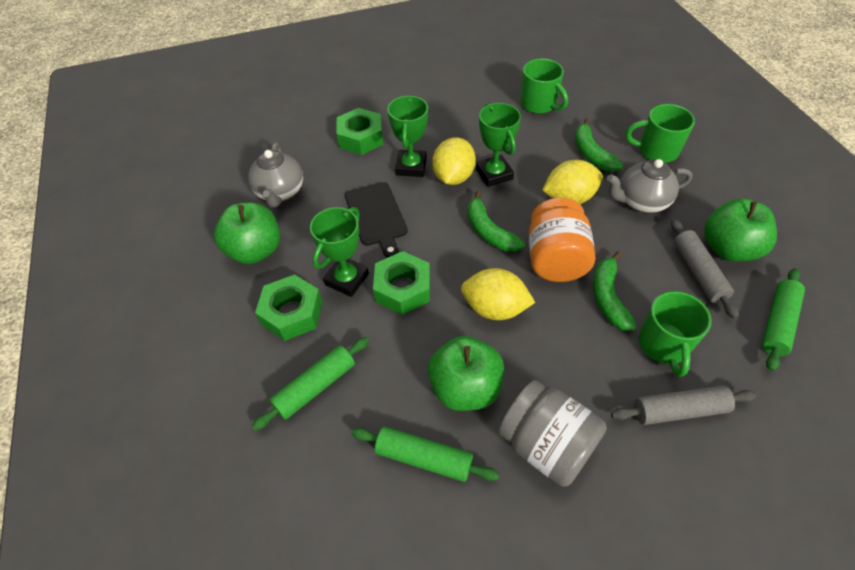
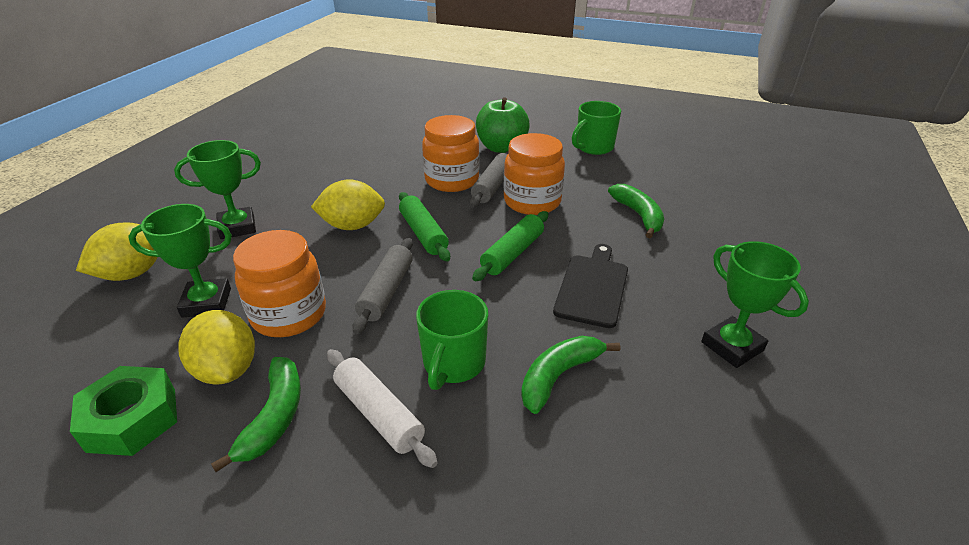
green apple: [214,202,280,264] [428,336,504,411] [704,198,777,262] = 3 -> [476,97,530,153] = 1
green mug: [520,59,568,114] [626,104,695,163] [639,291,712,377] = 3 -> [416,290,488,390] [572,101,621,155] = 2
green nut: [255,274,322,341] [337,108,383,155] [373,251,430,315] = 3 -> [70,366,177,456] = 1
green rolling pin: [252,337,369,431] [351,427,499,482] [762,268,805,371] = 3 -> [399,192,450,261] [472,211,548,281] = 2
grey jar: [499,380,607,487] = 1 -> none = 0
grey teapot: [248,142,303,207] [607,159,693,213] = 2 -> none = 0
orange jar: [529,198,595,282] = 1 -> [233,230,326,337] [422,115,479,192] [504,133,565,215] = 3
white rolling pin: none = 0 -> [327,349,438,468] = 1

